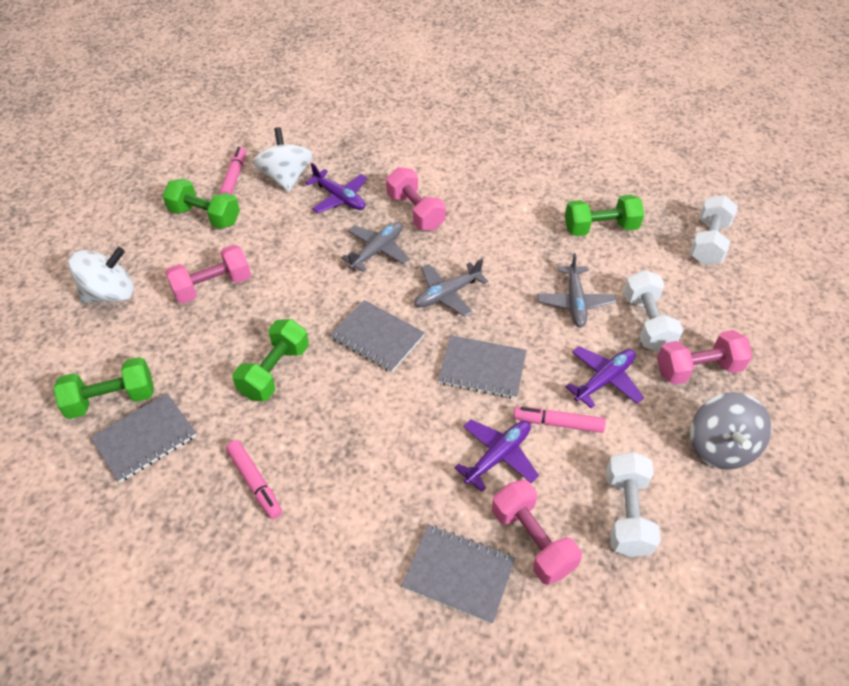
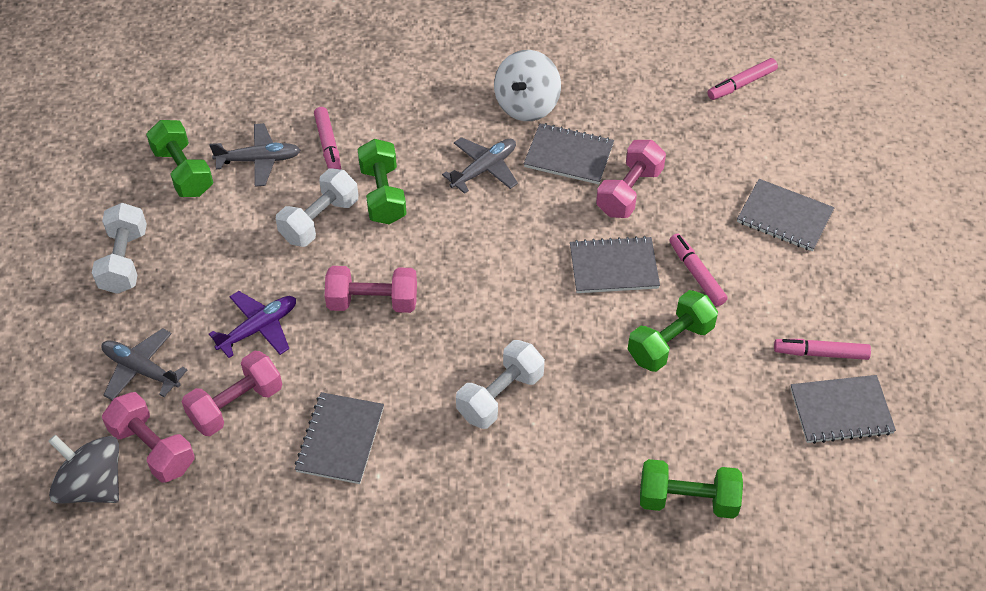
grey notebook: [90,393,197,483] [330,300,425,372] [402,525,515,624] [438,335,527,399] = 4 -> [295,392,384,484] [524,123,614,184] [570,236,660,293] [737,179,834,251] [791,375,896,444] = 5
pink marker: [220,147,246,195] [226,440,282,519] [514,407,606,433] = 3 -> [314,107,341,170] [669,233,728,306] [707,58,778,100] [774,339,871,360] = 4
purple plane: [305,163,367,213] [455,420,539,492] [565,346,644,409] = 3 -> [209,291,296,358] = 1
white spinning top: [68,247,134,303] [253,127,313,192] = 2 -> [494,50,561,121] = 1

